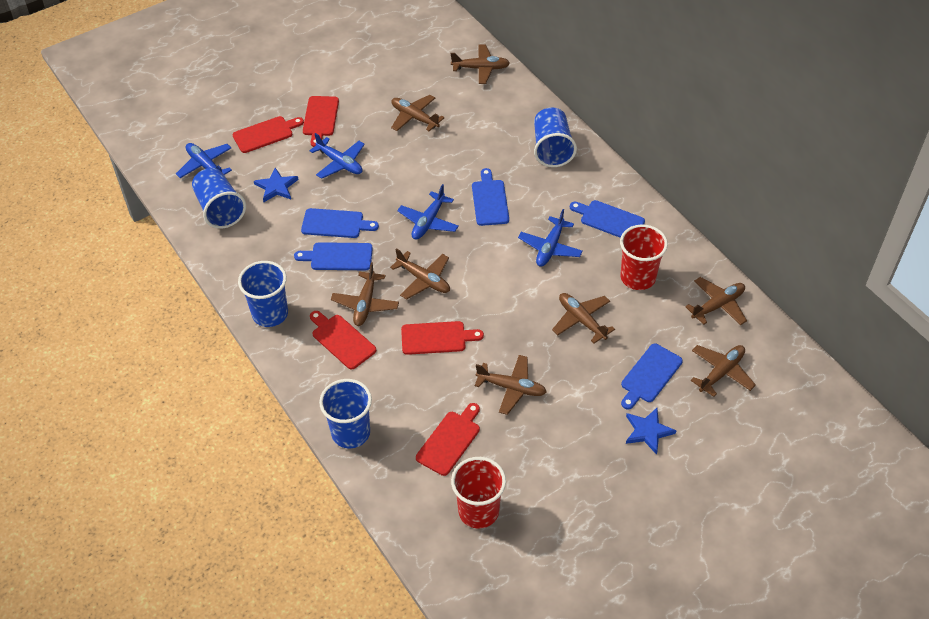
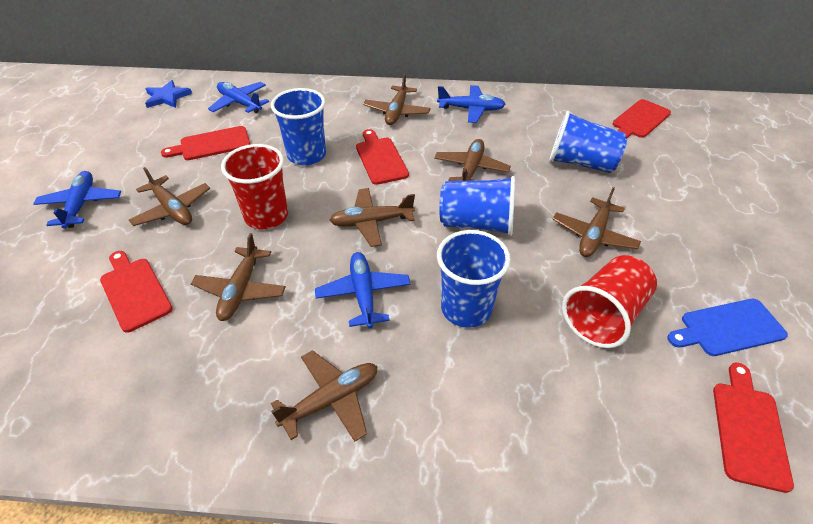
blue cutting board: [294,242,373,270] [301,208,379,238] [472,168,509,226] [570,200,645,238] [621,344,683,409] = 5 -> [667,299,788,356] = 1
blue star: [254,168,298,202] [626,408,676,455] = 2 -> [145,80,192,108] = 1
brown plane: [331,262,399,326] [390,248,450,300] [391,95,444,131] [451,45,510,84] [475,355,547,415] [552,293,615,343] [685,277,747,325] [691,345,756,397] = 8 -> [129,167,210,226] [191,233,286,321] [271,350,377,442] [330,188,415,247] [363,73,431,125] [434,139,511,181] [552,187,641,257] = 7

